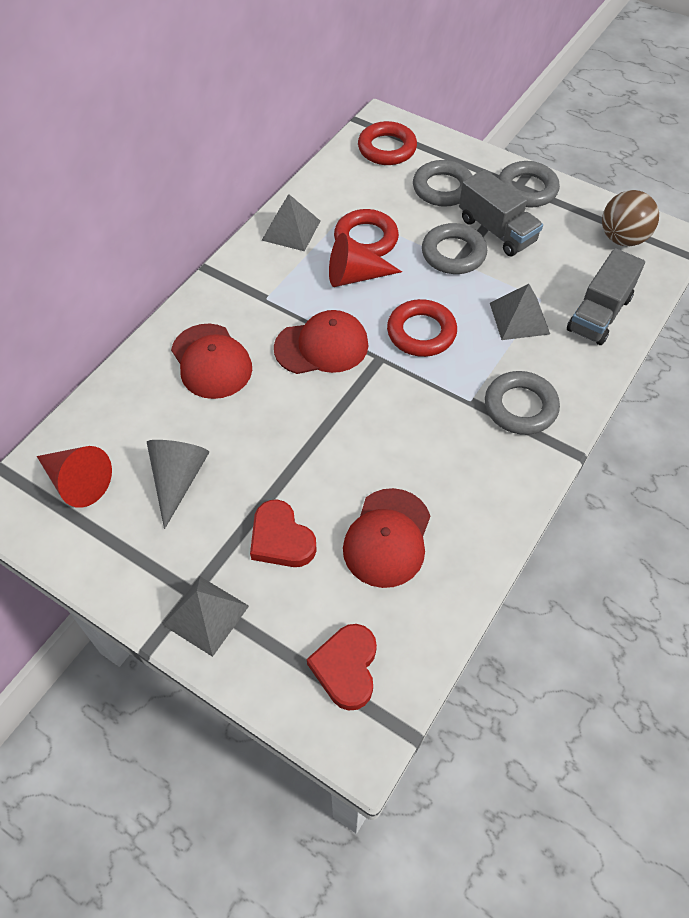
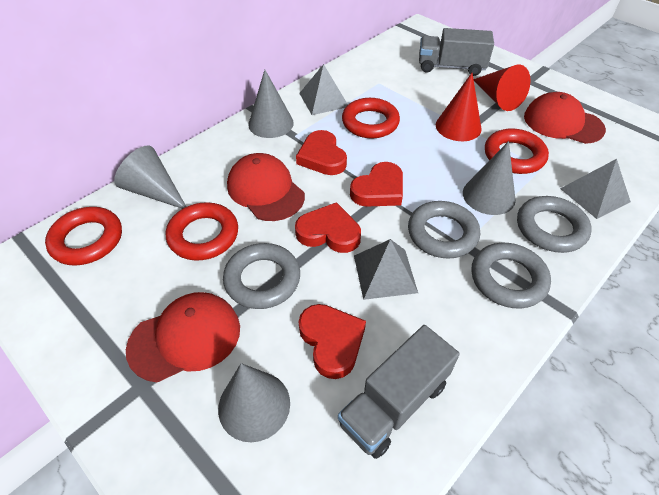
brown ball: [602,190,659,246] = 1 -> none = 0
grey cone: [147,440,209,529] = 1 -> [114,146,186,209] [218,363,290,442] [248,70,294,138] [463,141,516,215] = 4
red heart: [250,500,317,567] [307,624,377,711] = 2 -> [295,202,361,253] [296,130,347,175] [299,304,366,379] [350,162,403,207] = 4
red ring: [334,209,399,257] [358,121,417,165] [387,299,457,357] = 3 -> [45,207,122,266] [166,202,238,260] [342,98,400,139] [485,128,549,174] = 4

